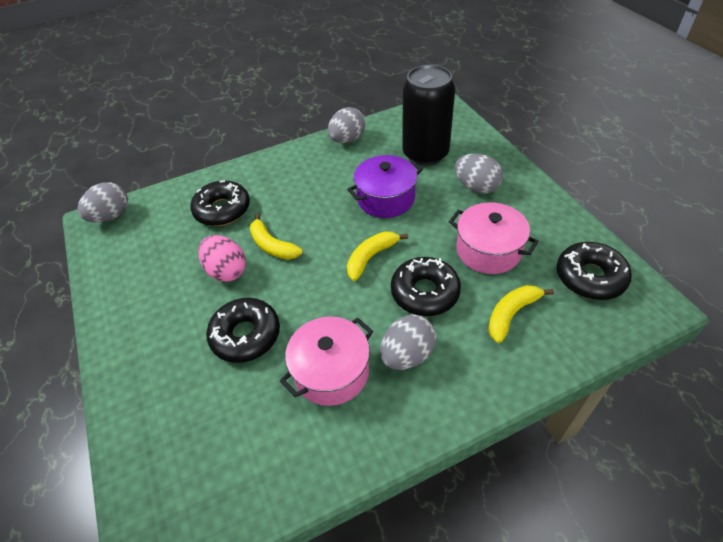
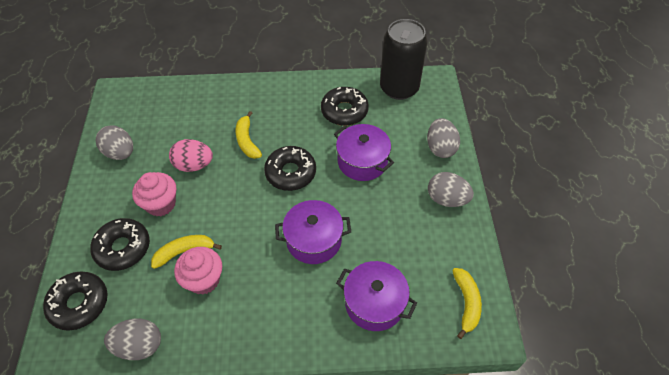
pink cupcake: none = 0 -> [132,172,176,216] [174,247,222,295] = 2
pink pot: [280,317,373,406] [449,202,539,274] = 2 -> none = 0
purple pot: [347,155,423,218] = 1 -> [275,200,351,264] [334,124,394,181] [336,261,417,331] = 3

